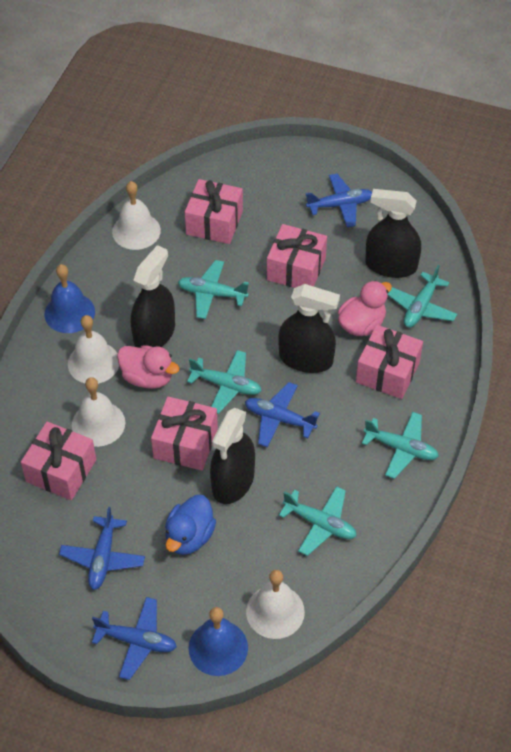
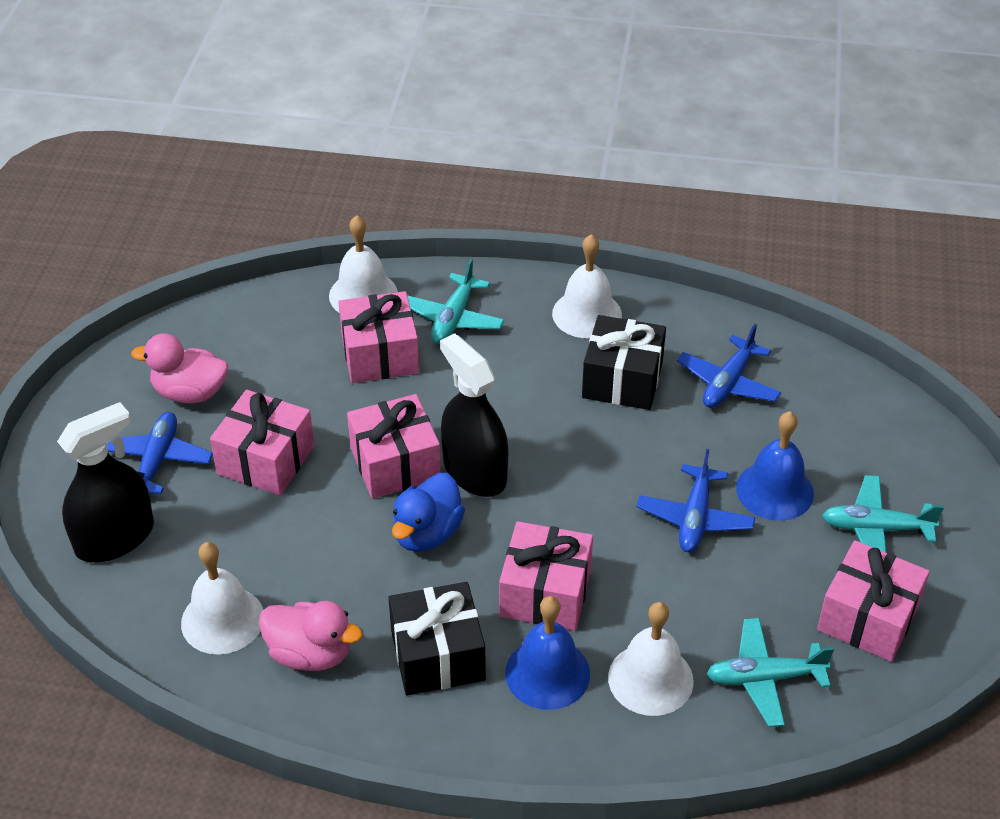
black gift: none = 0 -> [388,582,486,696] [582,315,666,410] = 2
black spray bottle: [131,245,175,348] [210,408,255,504] [278,284,340,373] [365,189,421,278] = 4 -> [57,402,154,562] [440,333,508,497] = 2
blue plane: [59,507,145,590] [92,597,177,680] [245,382,320,447] [306,174,372,227] = 4 -> [106,412,213,494] [637,449,755,552] [677,324,781,408] = 3
turquoise plane: [178,260,249,319] [187,350,262,414] [279,486,357,556] [362,412,439,479] [387,265,457,328] = 5 -> [407,259,504,344] [707,618,834,727] [822,475,944,553] = 3

